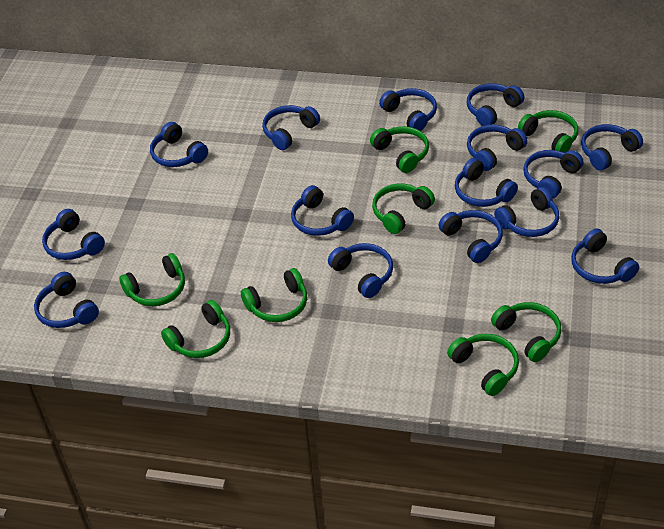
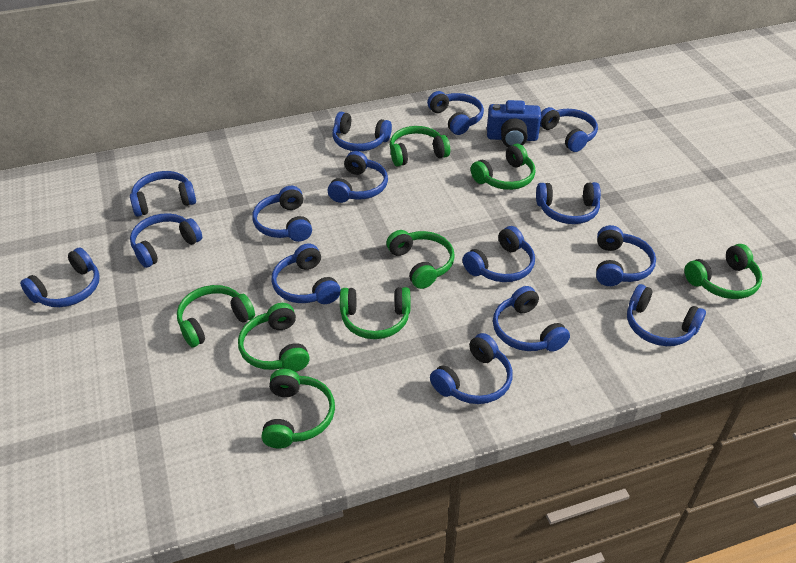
blue camera: none = 0 -> [487,100,541,147] = 1

